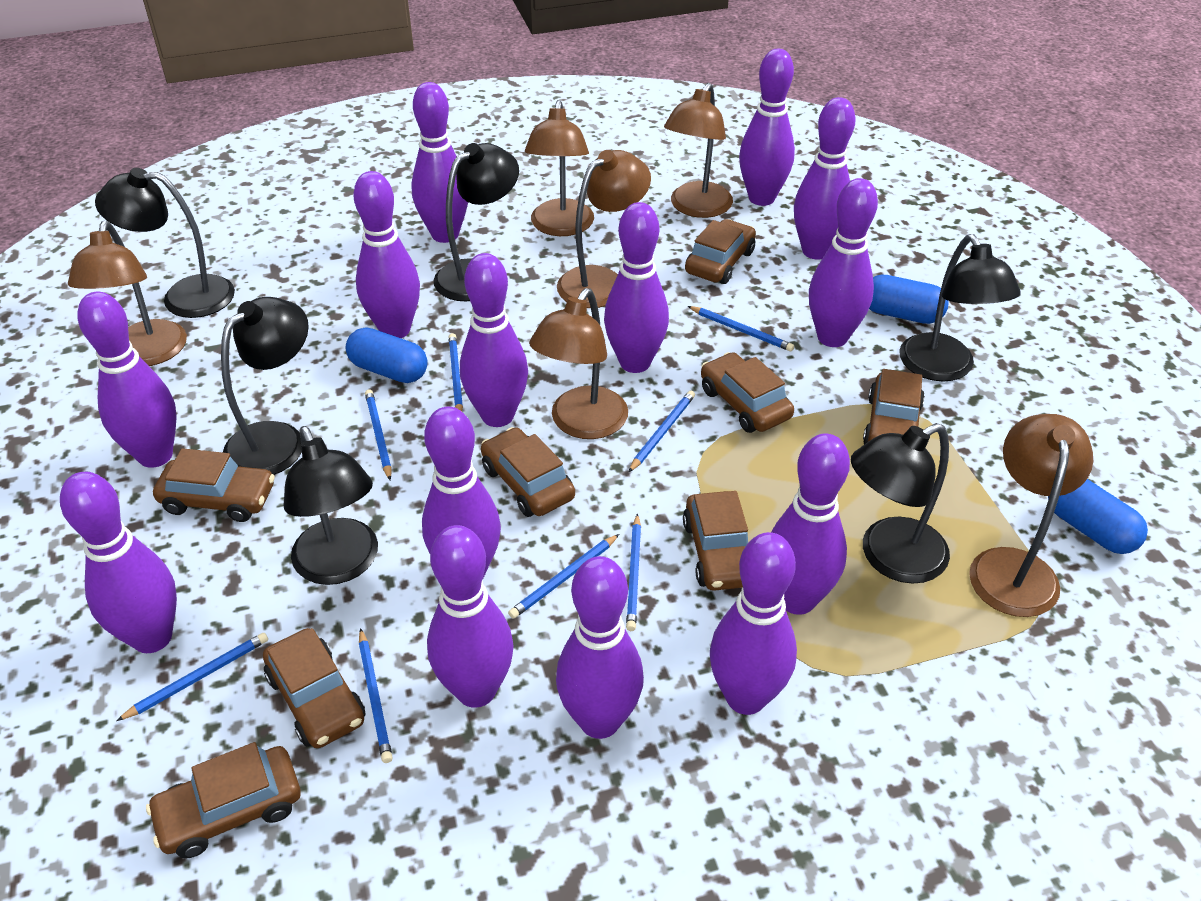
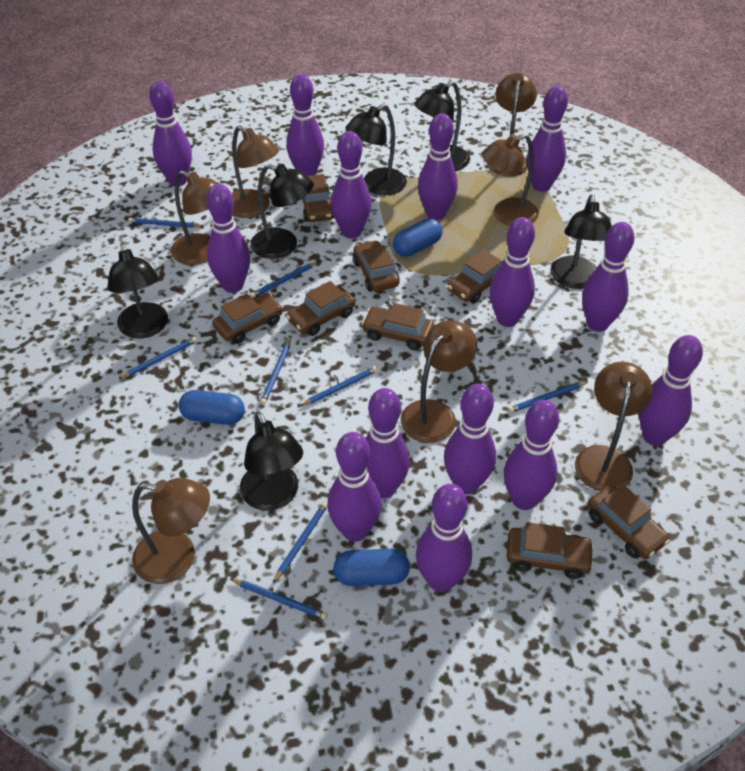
brown lamp: [68,221,187,366] [525,100,594,236] [529,288,628,439] [557,150,651,308] [664,83,733,218] [969,414,1093,617] = 6 -> [132,478,210,584] [171,170,218,265] [232,126,279,218] [401,320,477,443] [482,134,539,226] [487,73,537,177] [575,362,652,491] = 7

